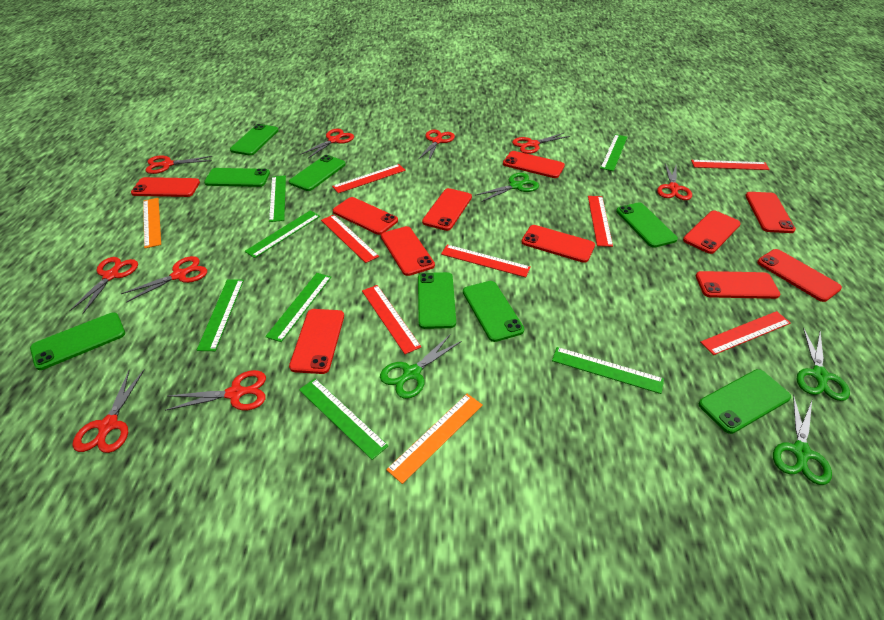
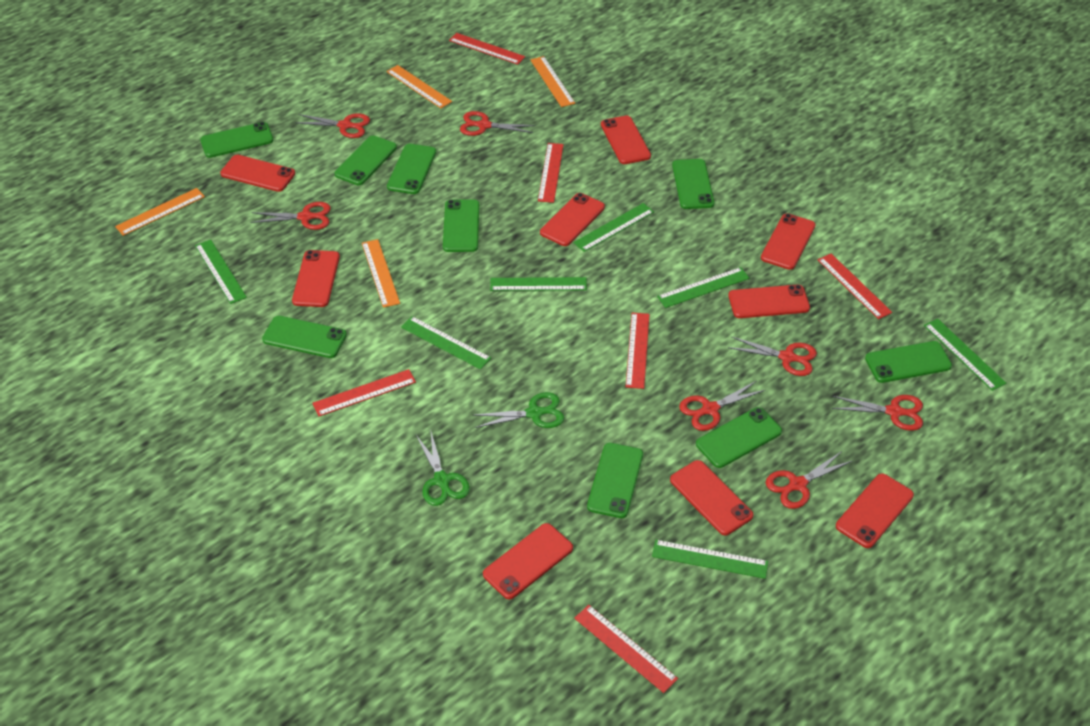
green phone: [30,313,125,370] [204,168,270,187] [230,124,279,156] [289,155,346,191] [418,272,456,329] [463,281,524,342] [616,203,678,248] [699,369,791,434] = 8 -> [200,122,274,158] [262,316,347,358] [335,135,397,185] [387,144,436,194] [443,200,479,252] [587,443,643,518] [672,159,714,209] [696,407,782,468] [865,341,952,383] = 9
green scissors: [380,334,462,399] [476,173,539,202] [773,395,832,485] [796,328,850,401] = 4 -> [416,432,470,506] [472,392,564,428] = 2
orange ruler: [143,198,161,248] [386,394,483,484] = 2 -> [115,188,205,236] [362,239,400,308] [386,65,452,108] [530,56,575,107] = 4
red phone: [131,177,200,197] [289,309,344,374] [333,197,398,235] [381,226,435,276] [422,188,472,231] [503,151,565,178] [522,225,595,263] [683,210,741,254] [696,271,780,299] [745,192,796,233] [757,249,842,302] = 11 -> [220,155,295,192] [292,250,340,307] [483,523,573,599] [540,193,605,246] [601,116,651,164] [670,460,753,535] [728,285,810,318] [761,213,816,270] [836,473,914,548] = 9
red ruler: [321,215,379,263] [332,164,406,193] [362,285,421,354] [441,245,531,277] [588,196,613,247] [691,160,770,170] [700,311,791,355] = 7 -> [312,369,416,416] [449,33,525,65] [538,143,564,203] [574,605,678,693] [626,313,650,389] [818,254,892,319] = 6
red scissors: [69,257,138,315] [73,370,144,453] [121,256,207,303] [145,156,212,174] [165,370,266,411] [300,129,354,158] [418,130,455,162] [512,133,570,154] [657,164,692,200] = 9 -> [250,202,331,230] [295,113,370,138] [460,111,535,136] [679,381,765,431] [728,336,817,376] [766,451,852,509] [832,395,923,431] = 7

